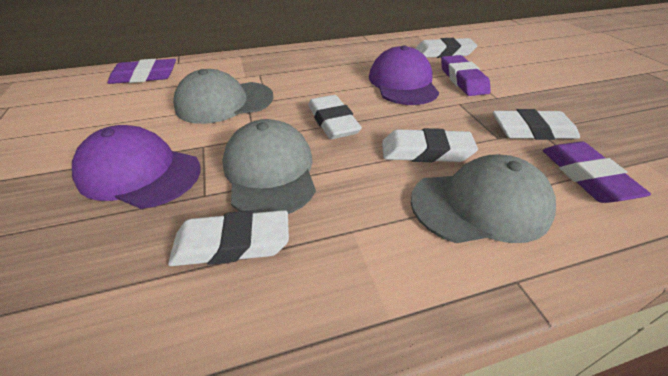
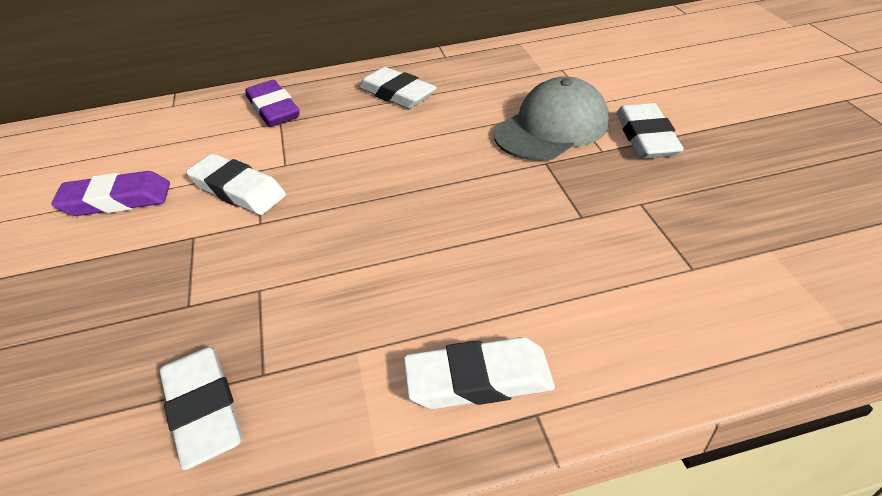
grey cap: [173,69,274,124] [222,119,316,214] [411,155,556,243] = 3 -> [494,76,609,161] = 1
purple cap: [72,125,200,209] [369,45,439,105] = 2 -> none = 0
purple eraser: [107,59,176,84] [441,55,491,96] [543,141,651,203] = 3 -> [51,171,170,216] [245,80,300,127] = 2

